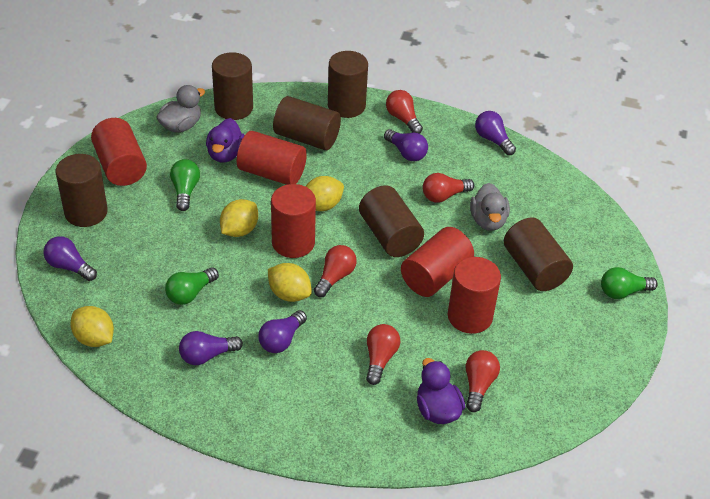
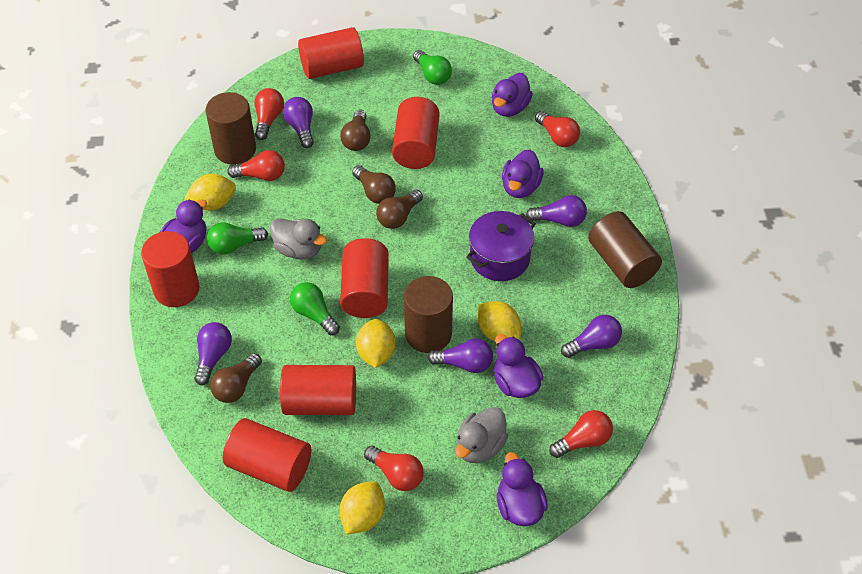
brown cylinder: [56,154,108,227] [212,52,253,120] [273,96,341,150] [328,51,368,118] [359,185,424,257] [504,217,573,291] = 6 -> [206,92,256,165] [404,276,453,353] [588,211,662,288] = 3
brown light bulb: none = 0 -> [210,353,262,403] [340,109,371,151] [352,165,396,204] [376,190,423,229] = 4
purple duck: [206,118,245,163] [417,358,465,424] = 2 -> [160,199,207,253] [492,73,533,117] [494,334,543,398] [497,452,548,526] [502,149,544,198] = 5
purple pot: none = 0 -> [466,211,536,281] = 1
red cylinder: [91,118,147,186] [237,131,307,185] [271,184,316,258] [401,227,474,297] [448,257,501,334] = 5 -> [141,231,200,307] [223,418,311,492] [280,365,356,415] [298,27,364,79] [340,238,389,318] [392,97,440,169] = 6

